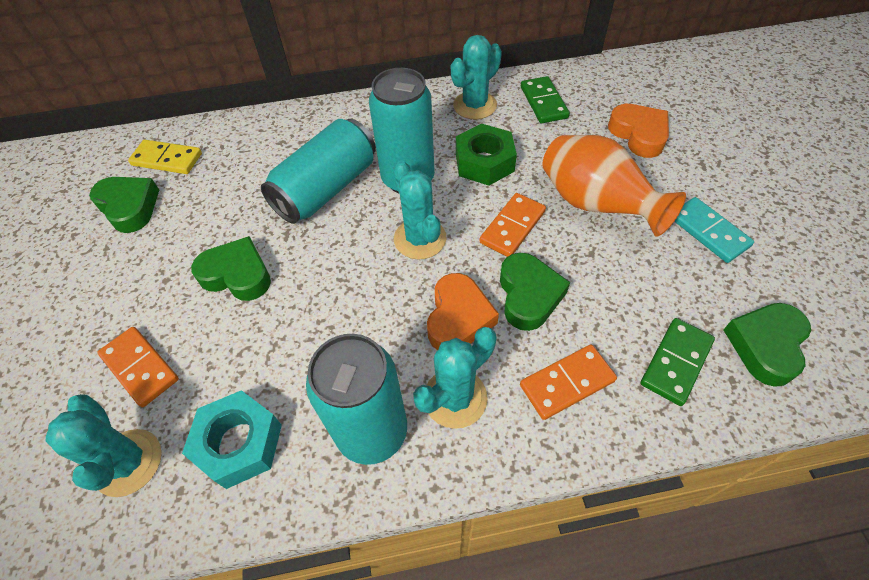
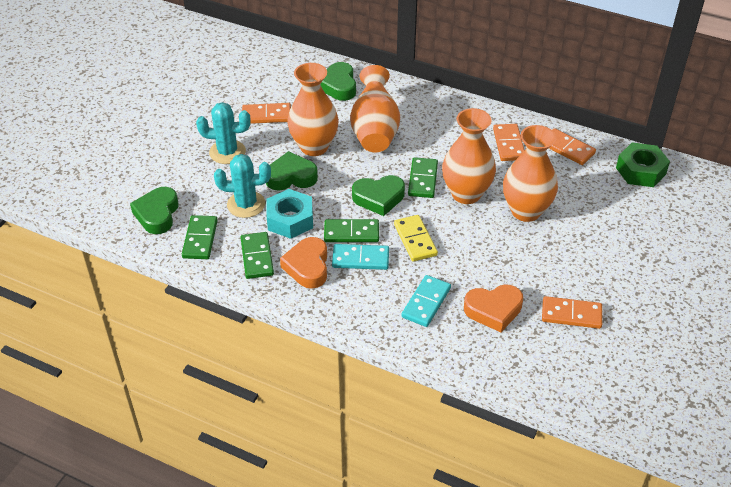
green domino: [521,76,570,123] [641,318,715,406] = 2 -> [182,215,218,259] [240,232,274,279] [324,219,379,242] [408,157,438,198] = 4
orange domino: [97,327,179,407] [479,193,546,257] [520,345,617,420] = 3 -> [242,103,291,124] [493,124,525,161] [542,296,602,329] [549,128,596,165] = 4
orange vase: [542,135,686,237] = 1 -> [287,63,339,156] [350,65,400,152] [442,108,496,204] [503,125,558,222] = 4
turquoise cactus: [46,394,162,497] [393,160,447,259] [413,327,497,429] [451,35,502,119] = 4 -> [196,102,251,164] [214,154,271,218] = 2
turquoise can: [261,119,376,224] [306,334,407,465] [369,68,435,193] = 3 -> none = 0
turquoise domino: [674,197,754,263] = 1 -> [332,244,389,270] [402,275,451,327] = 2

